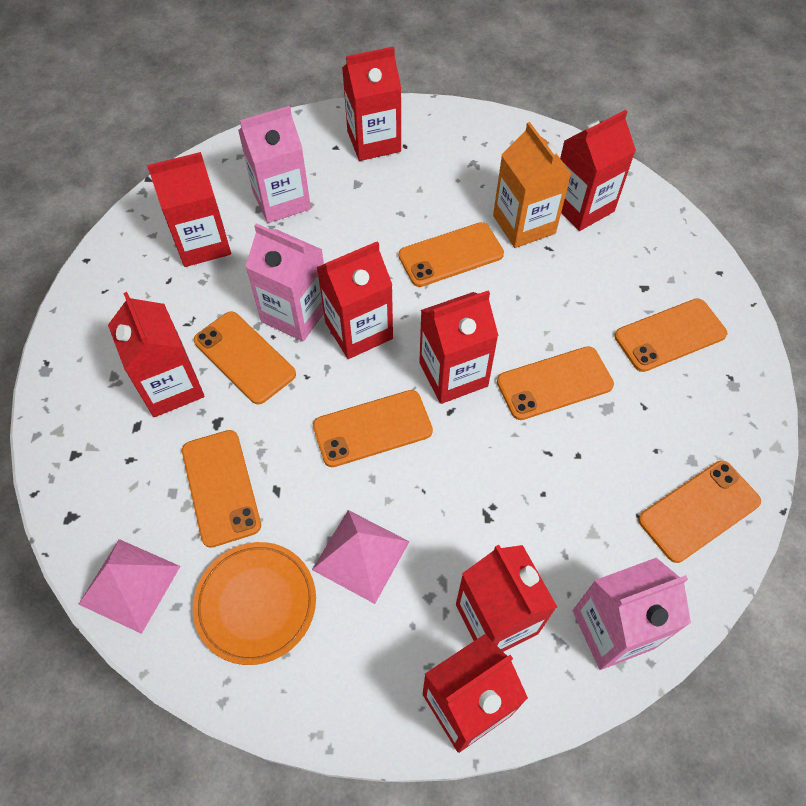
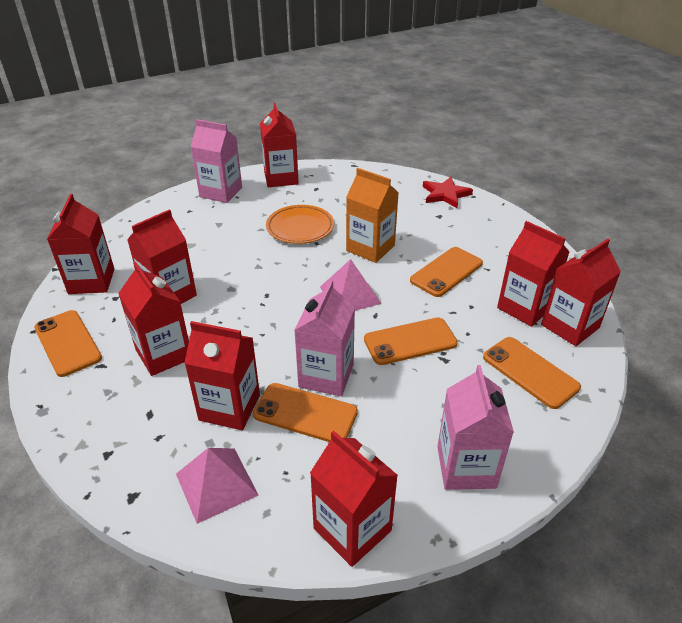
orange phone: [182,430,261,548] [194,311,296,405] [313,390,433,467] [398,222,504,287] [497,346,614,420] [614,298,727,372] [638,460,761,563] = 7 -> [34,310,102,377] [253,383,358,442] [364,317,458,365] [410,247,483,297] [483,337,581,409] = 5
red star: none = 0 -> [423,177,473,208] = 1

